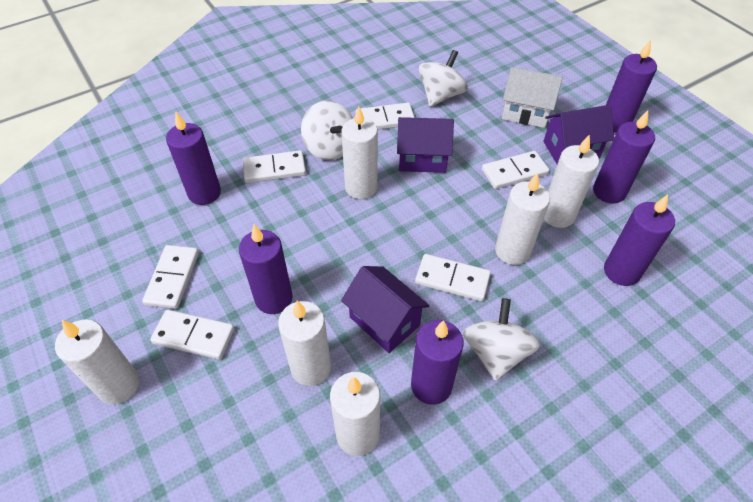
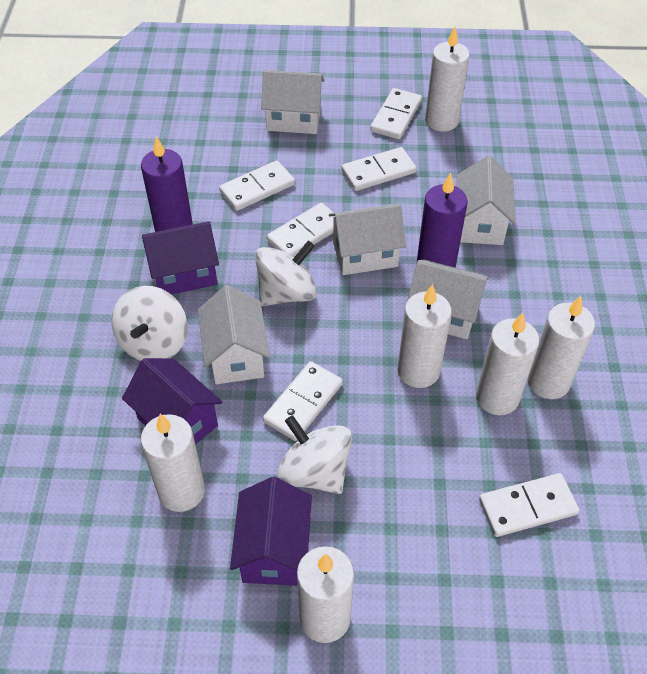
purple candle: [166,112,221,205] [239,224,293,314] [411,320,464,405] [593,110,655,203] [604,194,675,286] [606,40,657,133] = 6 -> [141,136,193,232] [417,173,467,267] = 2
white house: [502,67,563,128] = 1 -> [198,285,270,384] [261,70,325,134] [329,204,406,275] [407,260,489,339] [457,156,516,245] = 5

